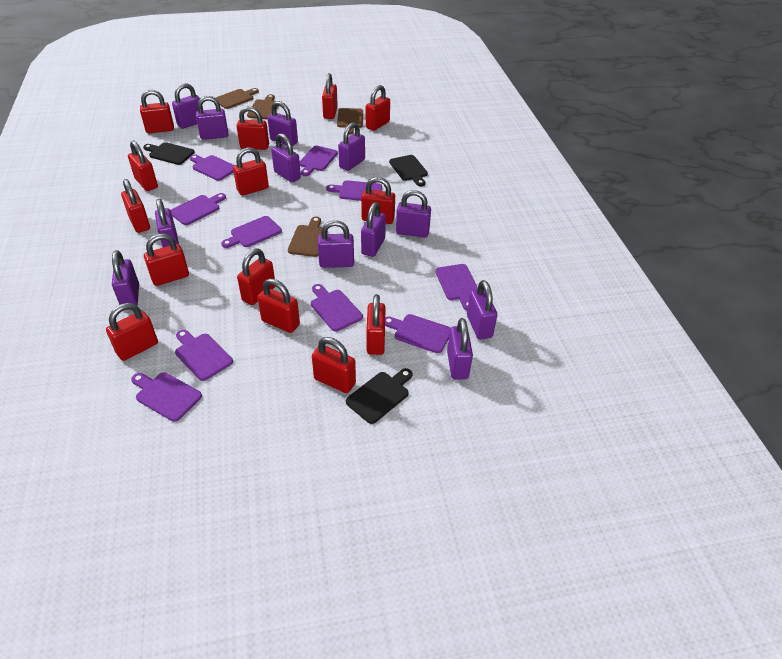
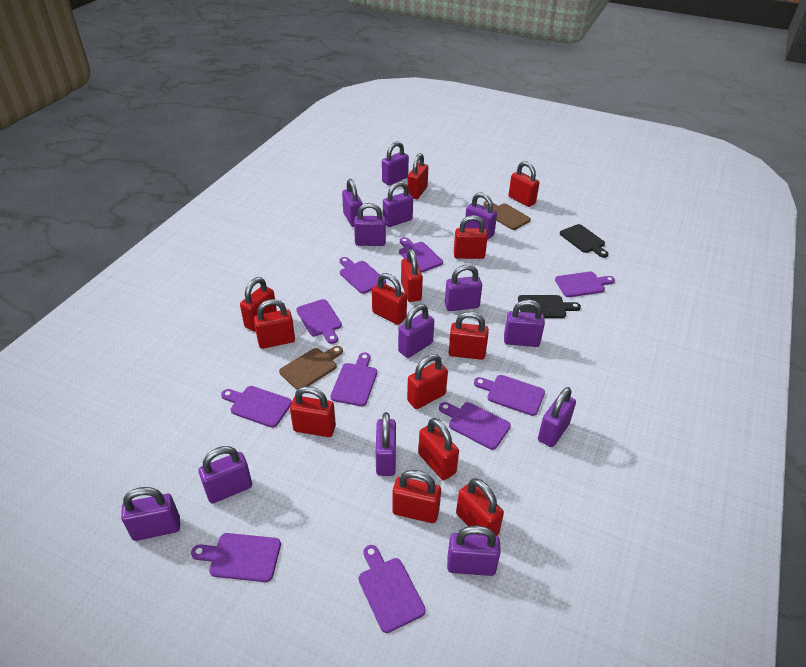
black cutting board: [143,142,195,165] [346,368,413,424] [389,155,428,186] = 3 -> [518,295,581,318] [560,224,608,258] = 2
brown cutting board: [216,88,259,109] [247,94,278,120] [288,217,328,257] [337,108,363,134] = 4 -> [279,346,343,390] [483,201,531,230] = 2
purple padlock: [112,250,139,305] [155,199,179,247] [172,83,203,129] [196,96,229,140] [267,101,298,146] [271,133,301,182] [318,220,354,268] [338,122,365,171] [361,202,386,257] [396,190,431,238] [447,318,473,380] [467,280,497,340] = 12 -> [121,487,180,541] [199,446,252,503] [342,179,363,227] [354,203,386,246] [376,412,396,476] [382,142,409,185] [383,181,413,227] [398,304,434,358] [445,265,482,311] [447,526,501,576] [465,192,497,239] [504,300,545,347] [538,387,576,447] = 13
red padlock: [106,303,158,361] [121,179,150,233] [128,140,158,191] [140,90,174,133] [144,234,189,286] [233,147,269,195] [236,106,269,150] [237,249,275,305] [258,278,300,333] [312,337,356,393] [322,73,338,119] [361,177,395,224] [366,85,390,131] [366,294,386,355] = 14 -> [240,277,277,332] [254,299,295,349] [290,386,336,437] [372,273,407,325] [392,470,441,523] [401,249,423,302] [407,153,428,199] [407,354,448,409] [418,418,459,480] [448,311,489,360] [454,215,488,259] [456,478,504,536] [509,161,540,207] = 13

